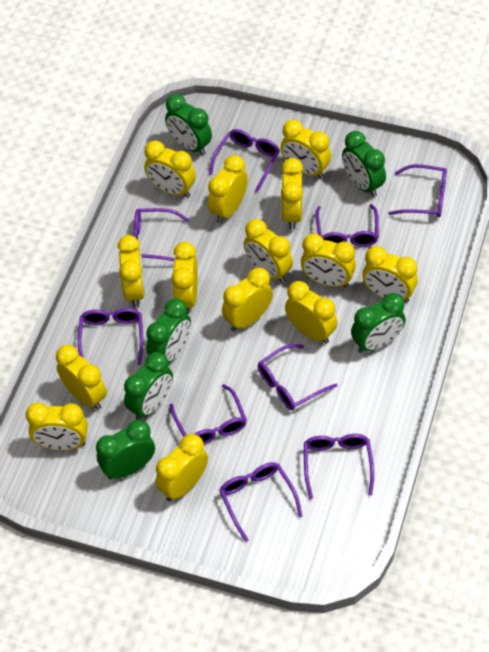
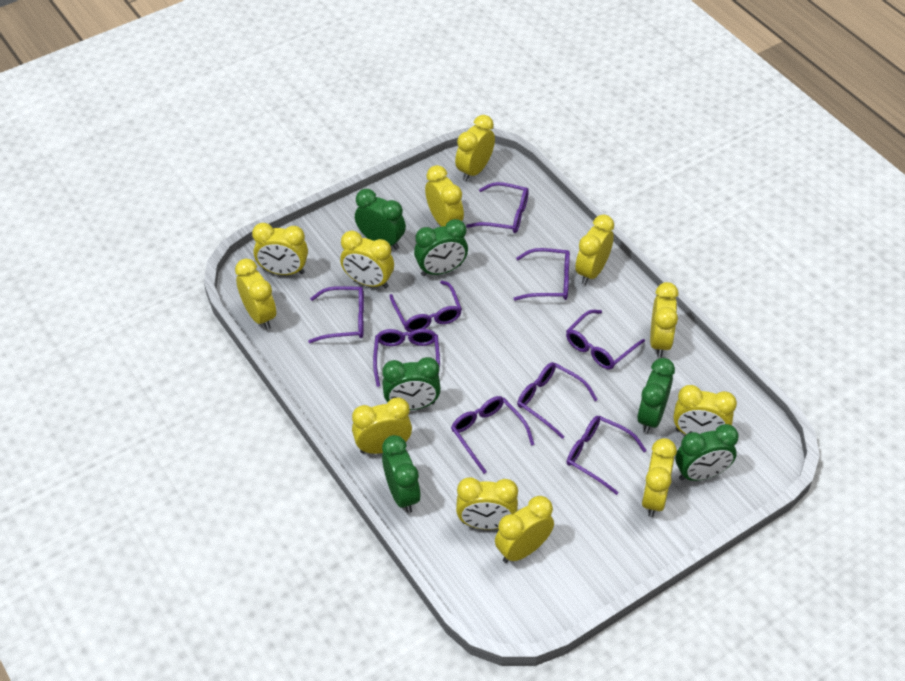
yellow clock: [26,403,88,450] [56,345,107,410] [118,235,145,307] [144,140,196,197] [155,434,208,502] [171,242,197,314] [208,155,248,223] [222,267,273,332] [243,219,293,283] [281,120,331,179] [281,158,303,229] [285,281,338,344] [301,234,356,287] [362,246,418,303] = 14 -> [235,259,276,329] [252,223,308,275] [340,231,394,288] [352,397,412,454] [425,165,464,227] [455,115,495,181] [456,477,518,530] [495,496,554,563] [575,214,614,285] [641,438,677,517] [650,282,679,357] [673,385,737,435] = 12

